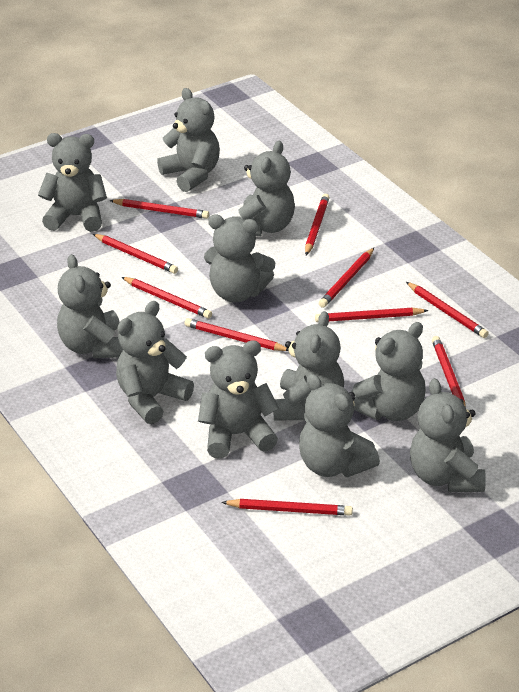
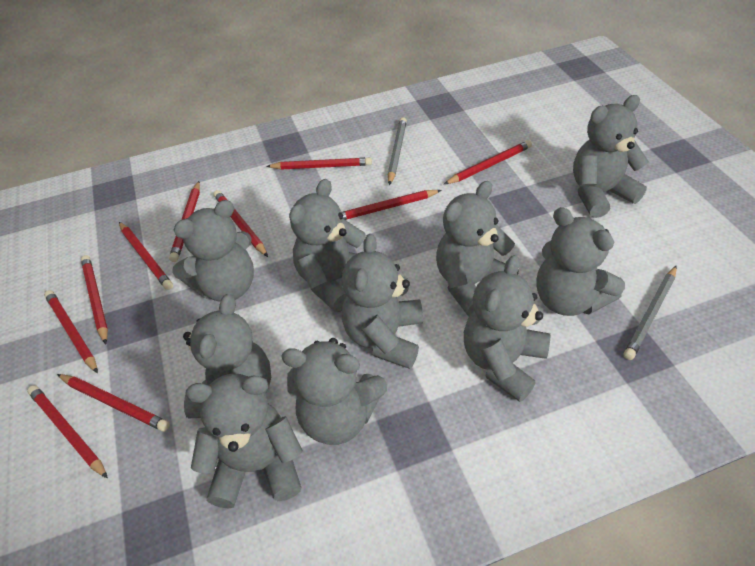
grey pencil: none = 0 -> [388,117,407,185] [624,265,677,360] = 2
grey teddy bear: [38,133,107,232] [57,254,123,358] [116,301,194,424] [157,88,220,192] [198,341,279,459] [204,215,275,302] [233,141,295,236] [273,311,344,420] [299,374,380,477] [351,322,426,421] [410,378,486,492] = 11 -> [172,200,254,301] [183,294,271,418] [185,374,303,508] [281,338,387,445] [289,179,366,312] [342,234,423,369] [436,181,519,316] [464,255,550,402] [536,207,625,316] [573,95,649,218] = 10

